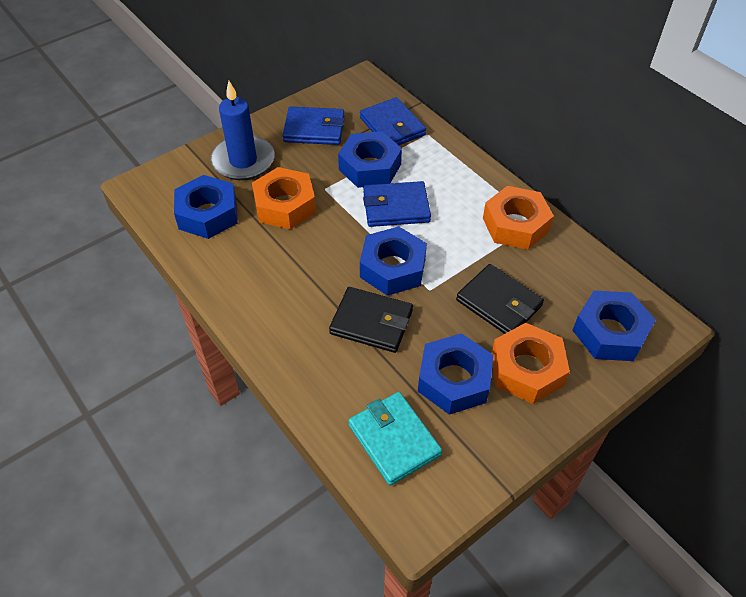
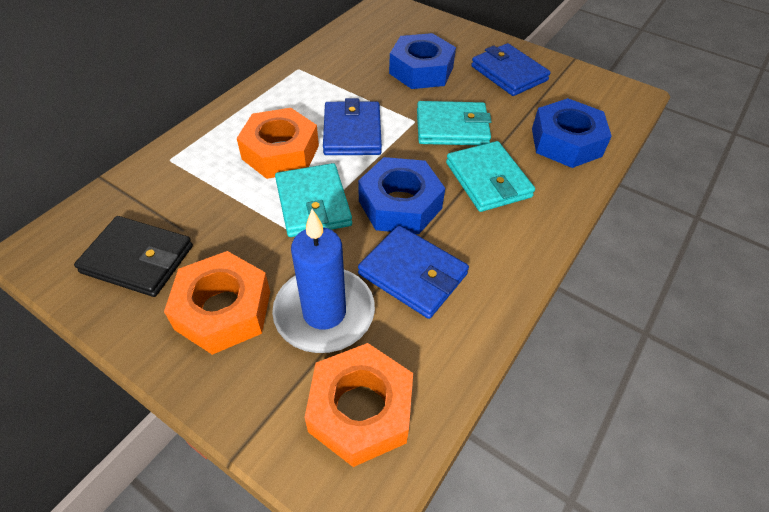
black wallet: [329,287,413,353] [456,264,544,334] = 2 -> [74,216,193,297] = 1
blue nut: [174,175,238,239] [338,131,402,188] [360,226,427,296] [418,333,494,415] [572,290,656,361] = 5 -> [358,157,445,234] [389,33,456,89] [532,98,612,168] = 3
turquoise wallet: [349,392,442,486] = 1 -> [275,163,352,237] [417,101,492,145] [446,141,535,212] = 3

